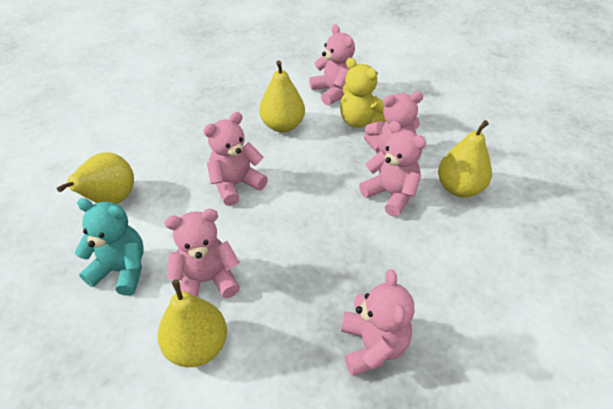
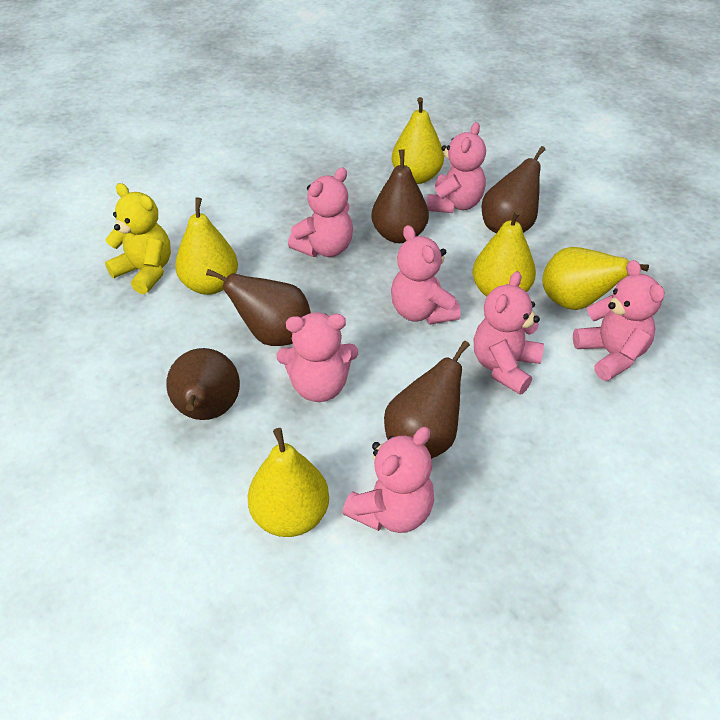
brown pear: none = 0 -> [166,348,240,420] [206,269,311,346] [371,149,429,243] [384,341,470,459] [481,146,546,233] = 5
pink teddy bear: [165,209,240,298] [203,112,268,206] [309,24,355,105] [341,269,414,376] [359,121,426,217] [364,91,423,153] = 6 -> [277,312,358,402] [288,168,353,257] [343,427,434,533] [391,225,461,325] [427,122,486,213] [474,271,544,395] [573,260,665,381] = 7
turquoise teddy bear: [75,198,144,296] = 1 -> none = 0
yellow pear: [57,152,134,204] [158,279,227,367] [259,61,305,132] [438,120,492,197] = 4 -> [175,197,238,295] [248,428,329,537] [392,97,444,184] [473,209,536,297] [543,247,649,310] = 5

